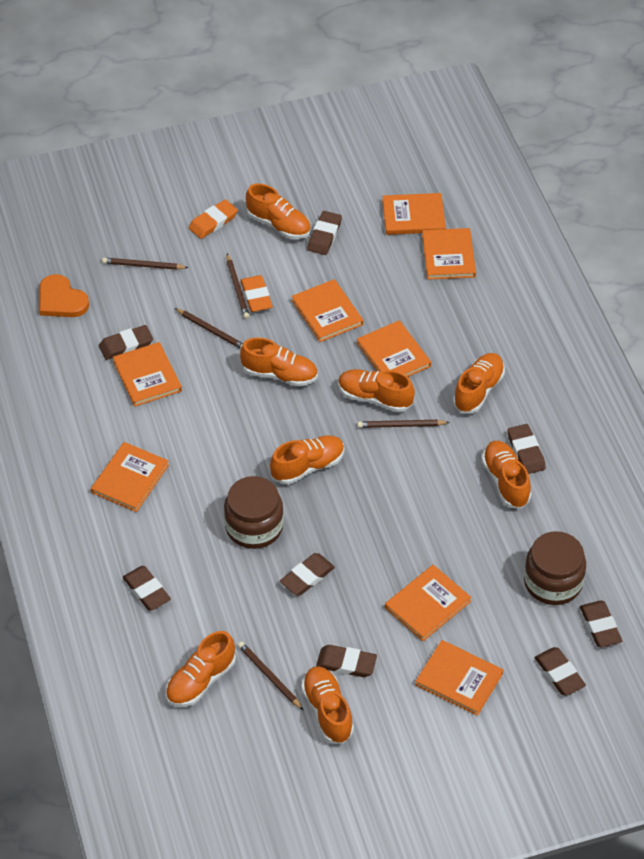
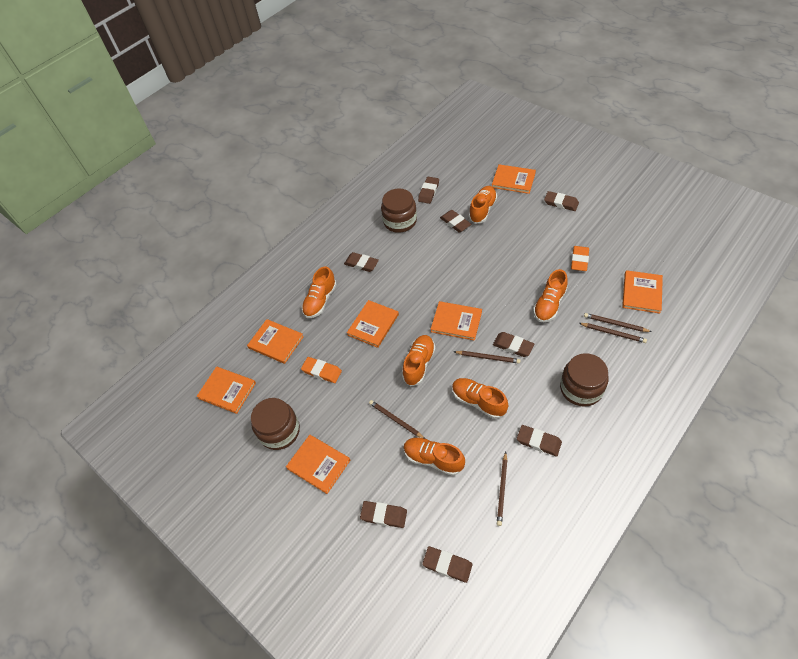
brown jar: [224,476,284,549] [524,531,586,605] = 2 -> [251,398,300,450] [381,188,417,233] [560,353,609,407] = 3
orange book: [91,442,169,512] [113,342,182,407] [292,279,363,342] [357,320,431,377] [382,193,446,235] [385,565,472,641] [415,640,503,716] [422,228,476,280] = 8 -> [196,367,256,414] [247,319,304,364] [286,435,350,494] [347,300,399,348] [431,301,482,341] [492,164,536,194] [622,270,663,313] = 7
orange heart: [39,274,89,317] = 1 -> none = 0
orange shoe: [166,631,236,707] [240,337,318,387] [246,184,311,239] [270,436,345,485] [301,666,354,744] [338,369,415,412] [453,353,505,413] [482,441,531,509] = 8 -> [302,266,337,318] [402,335,436,386] [404,437,465,476] [452,378,508,419] [469,186,497,224] [533,269,568,322] = 6

